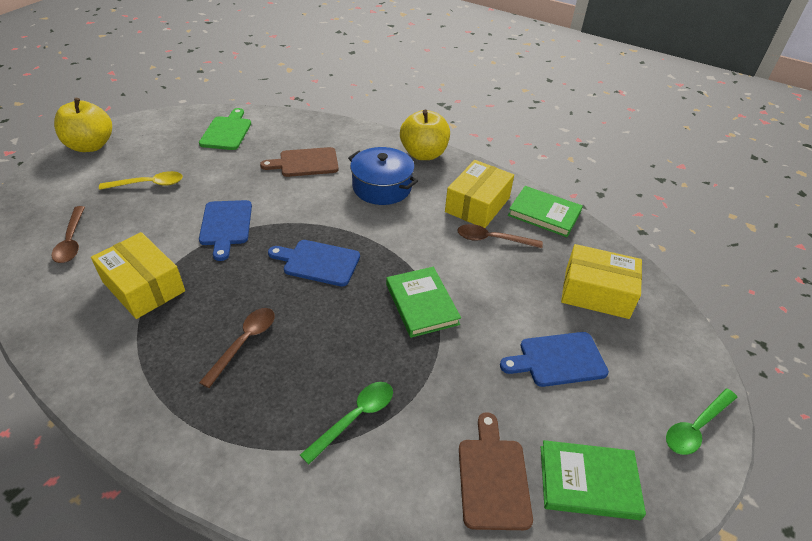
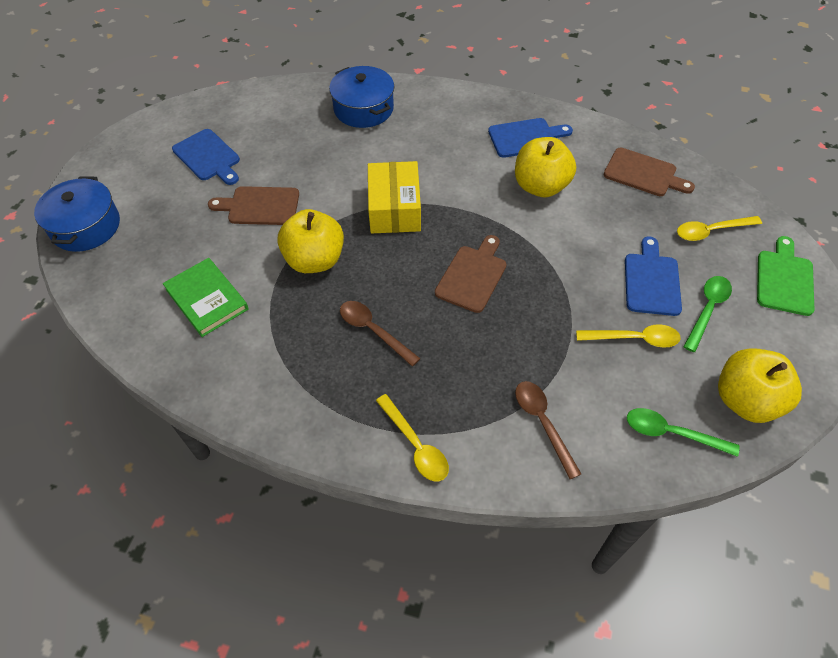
blue pot: [348,147,418,205] = 1 -> [34,176,120,252] [329,66,394,128] = 2
brown cutting board: [260,147,339,177] [459,412,533,530] = 2 -> [208,186,299,225] [435,235,506,313] [604,148,695,196] = 3
brown spoon: [52,206,85,263] [199,308,275,388] [458,224,543,248] = 3 -> [340,301,421,366] [515,381,581,479] = 2
green book: [386,267,461,338] [508,186,583,237] [541,440,646,520] = 3 -> [163,258,249,337] = 1
yellow apple: [54,98,112,152] [400,110,450,160] = 2 -> [277,209,344,273] [515,137,576,197] [718,348,802,423] = 3
yellow box: [91,232,185,319] [445,160,514,228] [561,244,642,319] = 3 -> [368,161,421,233] = 1
yellow spoon: [99,171,183,190] = 1 -> [376,394,449,481] [576,324,681,348] [677,216,762,241] = 3

